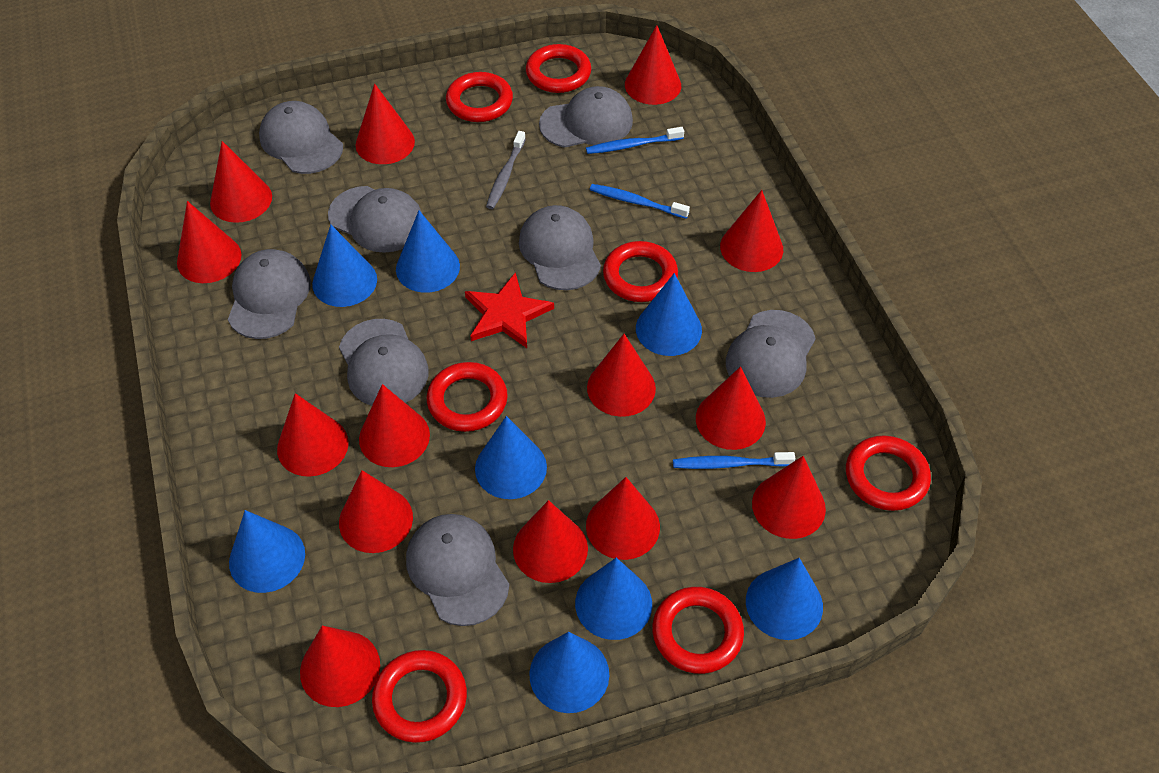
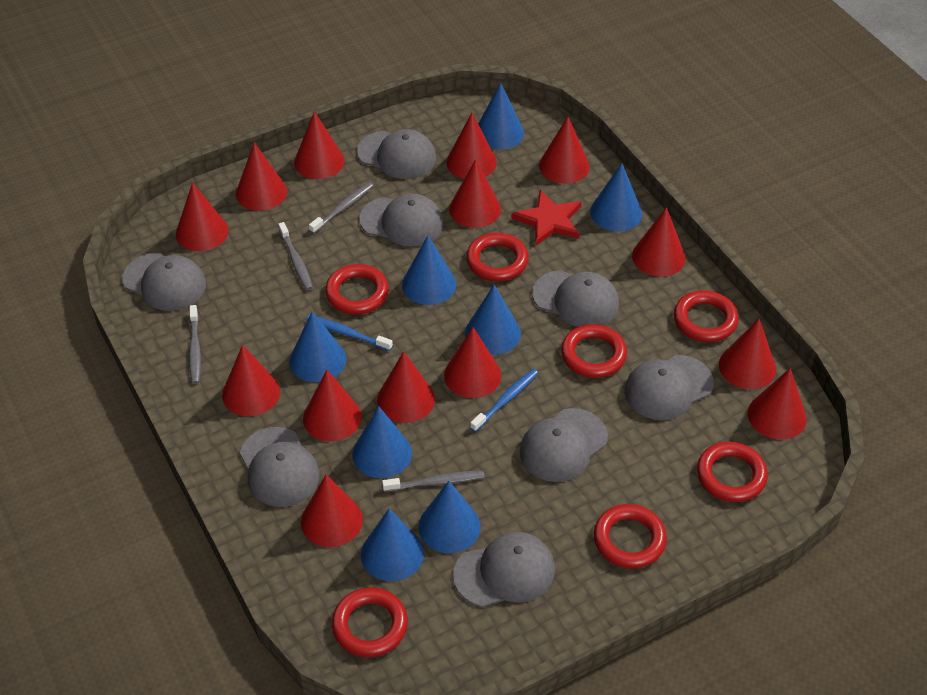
blue toothbrush: [586,127,684,154] [590,184,690,219] [673,452,795,469] = 3 -> [306,315,393,351] [470,369,538,432] = 2
grey toothbrush: [486,131,526,209] = 1 -> [189,305,201,384] [278,222,313,290] [309,182,373,234] [382,471,485,492] = 4

